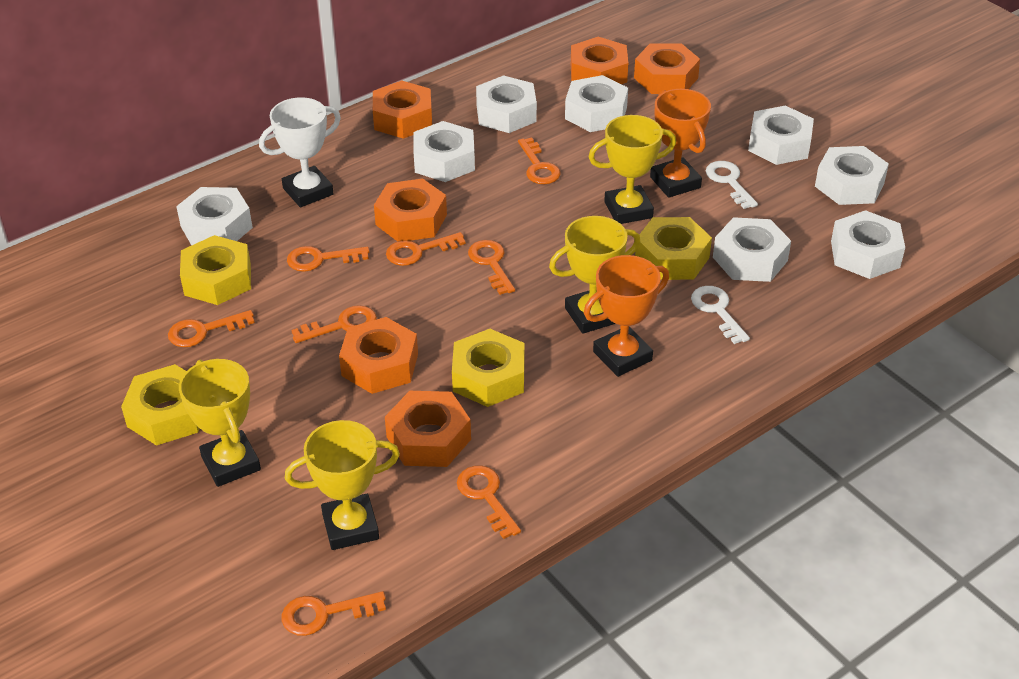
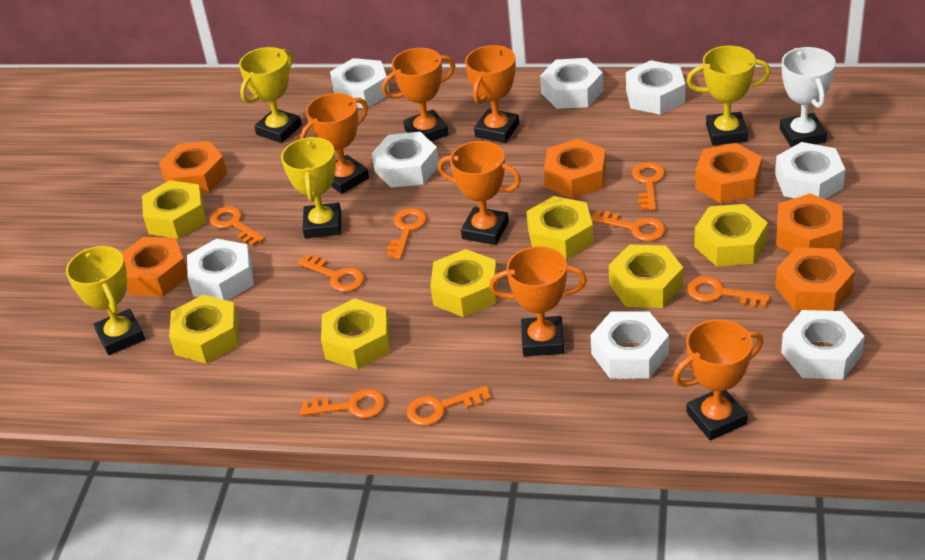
orange trophy: [584,255,669,377] [650,89,711,198] = 2 -> [300,93,369,194] [382,48,455,141] [438,141,521,245] [465,45,519,143] [490,246,587,357] [673,319,764,440] = 6
white key: [691,286,750,344] [706,161,758,209] = 2 -> none = 0
yellow nut: [121,364,200,446] [180,235,251,305] [452,329,525,407] [635,217,712,280] = 4 -> [142,180,206,239] [169,295,239,364] [321,298,390,369] [430,249,498,317] [526,196,594,260] [609,245,683,308] [694,204,768,266] = 7

